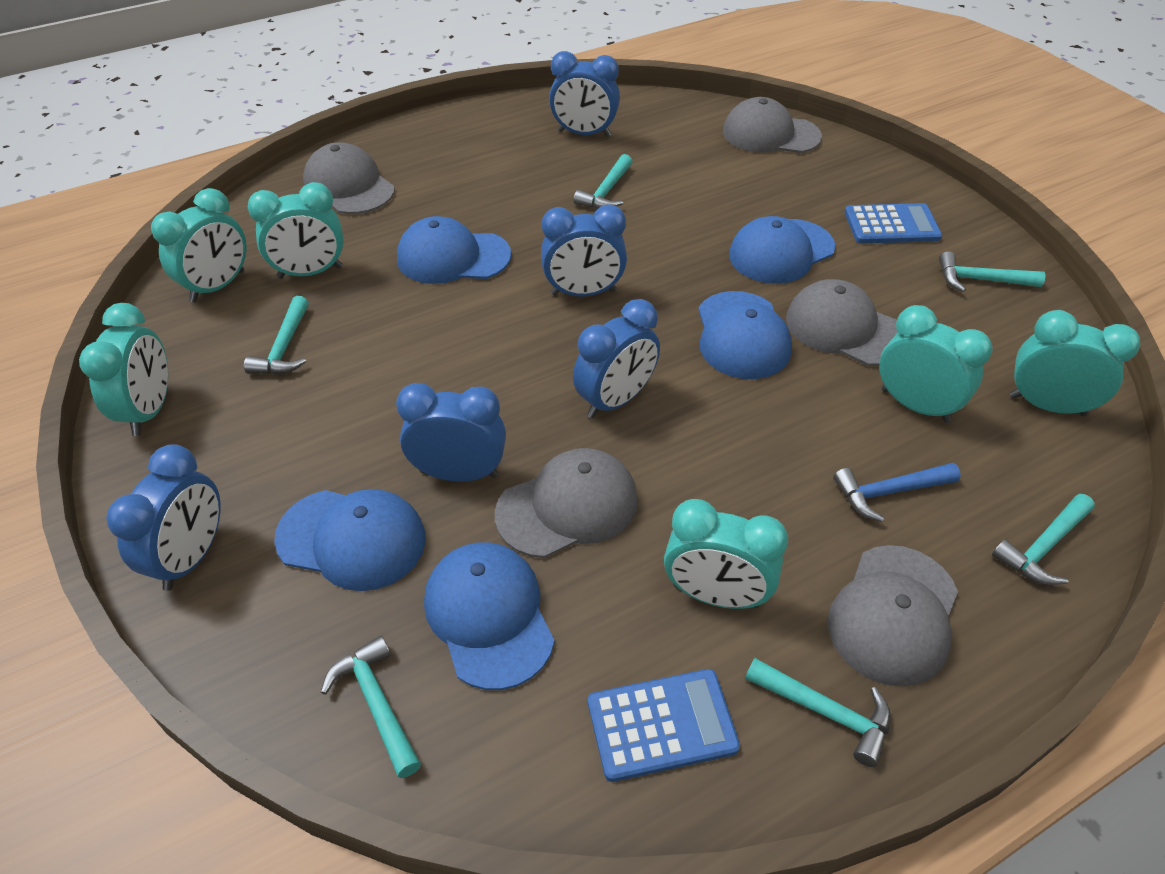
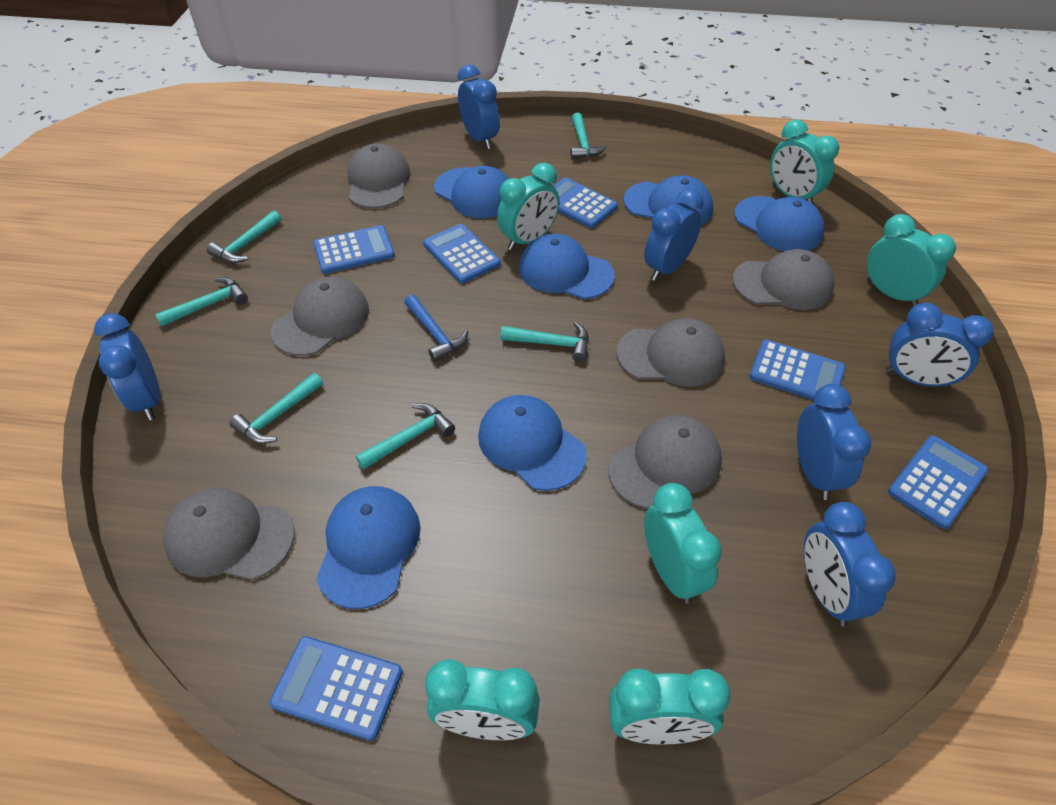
blue calculator: [588,669,740,782] [845,203,942,244] = 2 -> [269,636,403,741] [313,225,395,274] [423,224,501,283] [553,178,618,228] [749,339,846,400] [888,435,988,529] = 6
blue cap: [274,489,426,591] [397,216,511,284] [424,542,555,690] [698,291,792,379] [729,216,835,284] = 5 -> [316,486,421,609] [434,166,509,218] [478,395,587,491] [519,234,615,299] [623,175,713,226] [734,196,825,251] = 6
blue clock: [106,444,221,591] [396,383,506,482] [541,204,627,297] [549,51,620,137] [573,299,660,418] = 5 -> [94,313,160,420] [458,65,500,149] [644,189,704,281] [797,384,871,500] [804,502,896,626] [885,303,993,389] = 6
grey cap: [303,142,395,214] [495,448,638,558] [723,97,822,153] [786,279,897,366] [828,545,958,687] = 5 -> [163,488,295,580] [271,277,369,356] [347,143,411,208] [608,415,722,509] [616,318,725,387] [733,249,835,310] = 6

